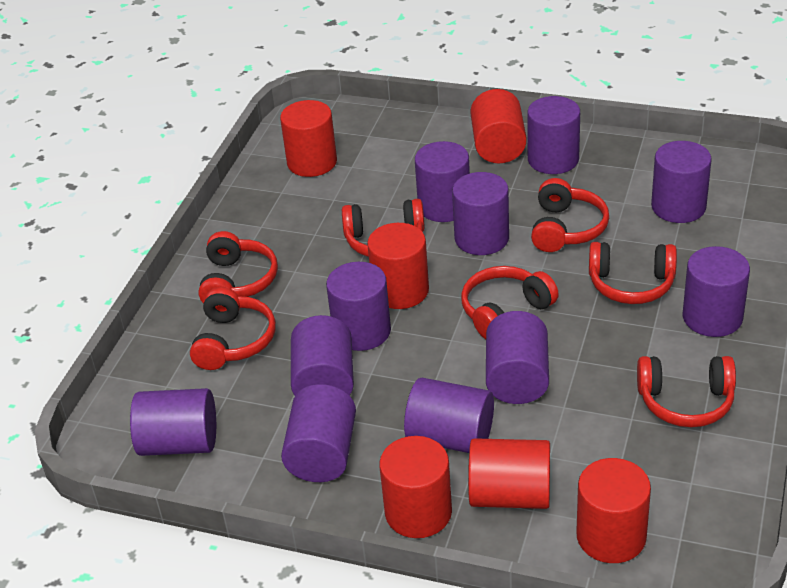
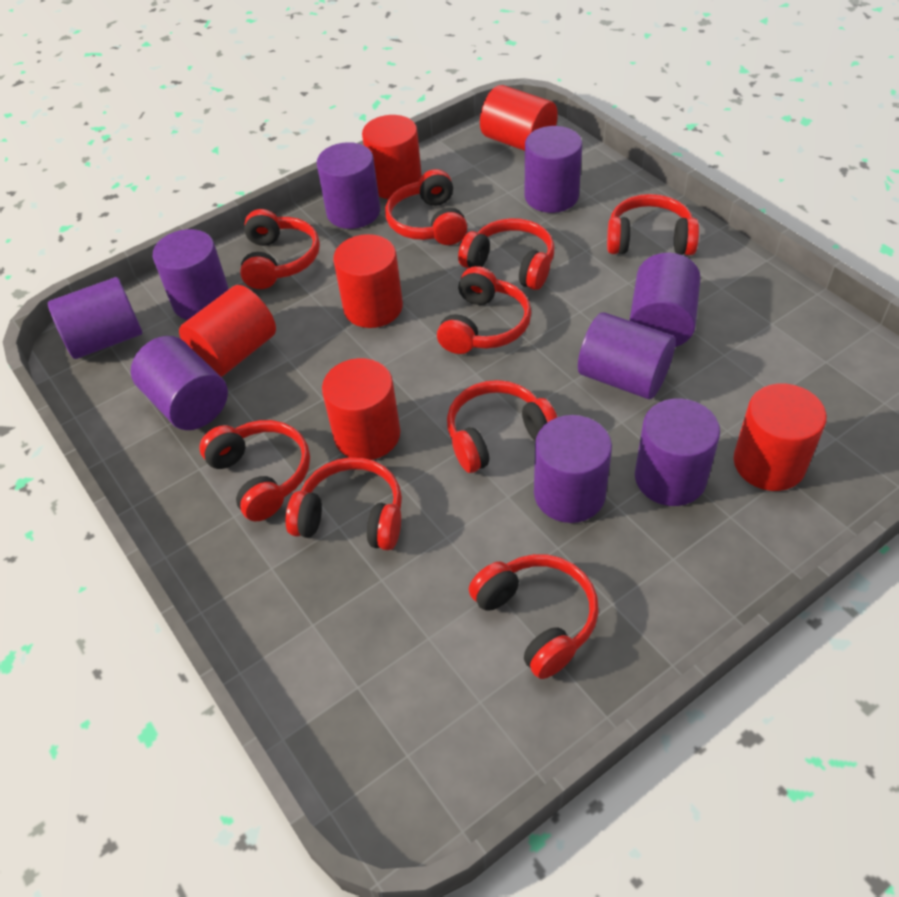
purple cylinder: [130,388,216,456] [281,384,356,482] [291,315,354,396] [326,262,391,351] [404,378,494,453] [415,141,470,222] [452,172,509,255] [486,311,549,404] [527,96,580,174] [651,141,712,223] [682,246,750,337] = 11 -> [48,277,142,359] [131,336,228,430] [153,229,229,320] [317,142,380,229] [525,126,582,213] [534,415,612,523] [578,312,675,399] [629,253,700,347] [635,398,720,506] = 9
red headphones: [190,287,276,370] [198,231,278,303] [342,199,425,257] [461,266,559,339] [531,178,609,252] [589,242,677,304] [637,356,736,427] = 7 -> [199,420,310,521] [240,209,320,289] [286,457,402,550] [385,169,467,245] [437,266,532,354] [447,380,557,473] [458,218,555,290] [469,554,599,679] [607,194,699,255] = 9

